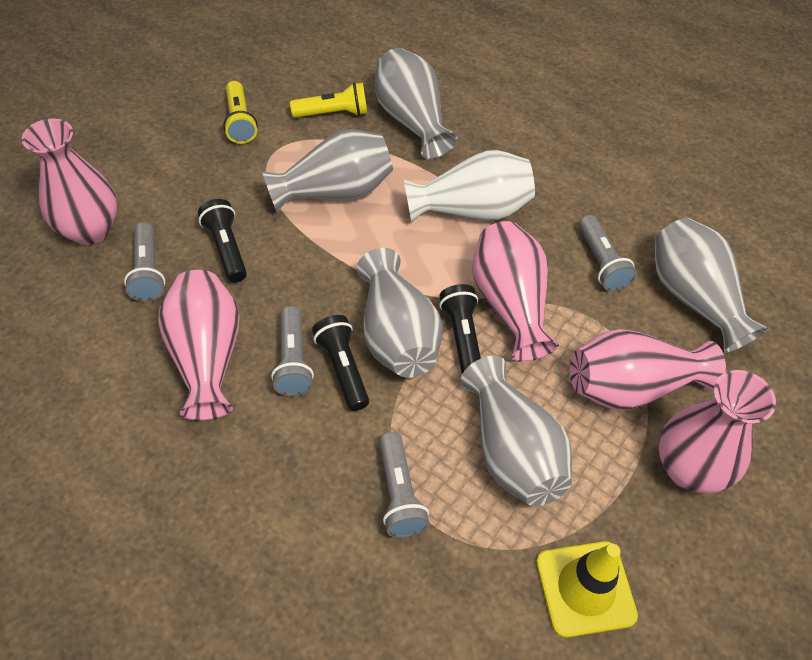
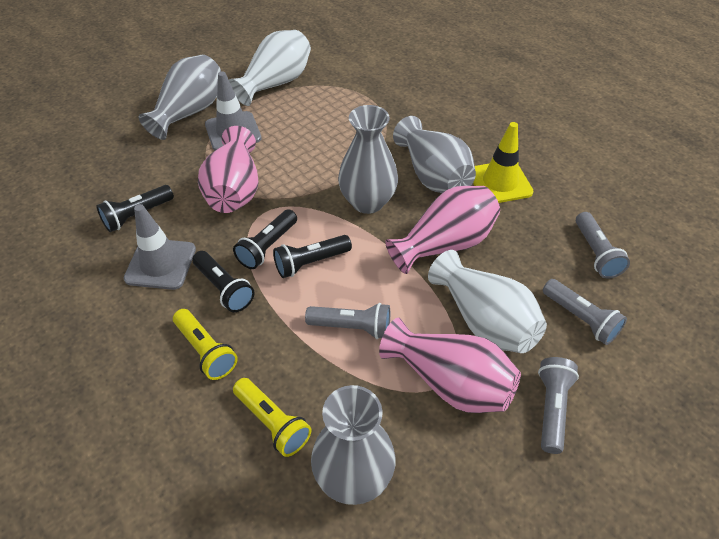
black flashlight: [198,199,247,282] [312,315,369,411] [439,284,481,374] = 3 -> [96,185,174,232] [192,251,255,312] [233,209,297,269] [273,235,352,278] = 4
grey traffic cone: none = 0 -> [124,204,196,290] [205,71,262,150] = 2
grey vase: [262,129,393,212] [357,248,443,378] [375,48,458,159] [461,356,572,506] [654,218,768,353] = 5 -> [139,55,221,140] [311,385,396,505] [338,105,398,214] [393,116,476,193] = 4
pink vase: [22,118,117,245] [158,270,240,420] [472,221,559,362] [570,329,726,410] [659,370,776,493] = 5 -> [198,126,258,213] [379,318,521,413] [385,186,500,274] = 3
white vase: [404,150,535,222] = 1 -> [229,30,311,106] [428,250,547,353] = 2

